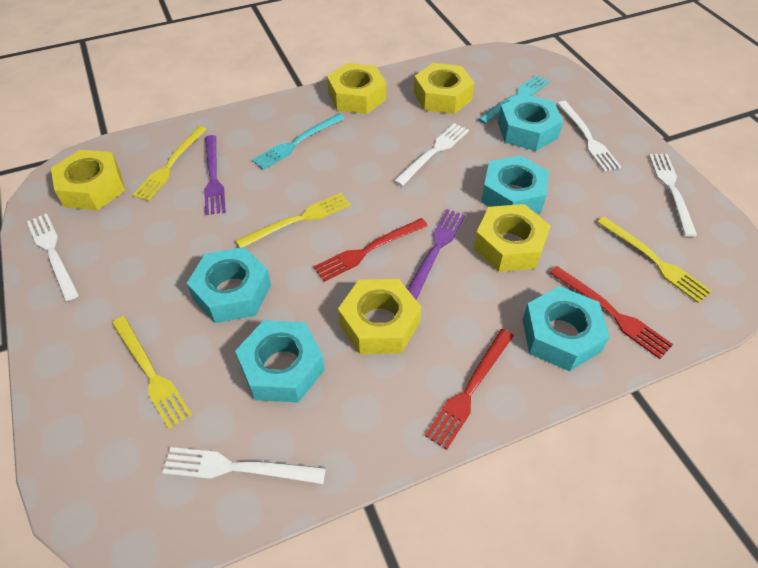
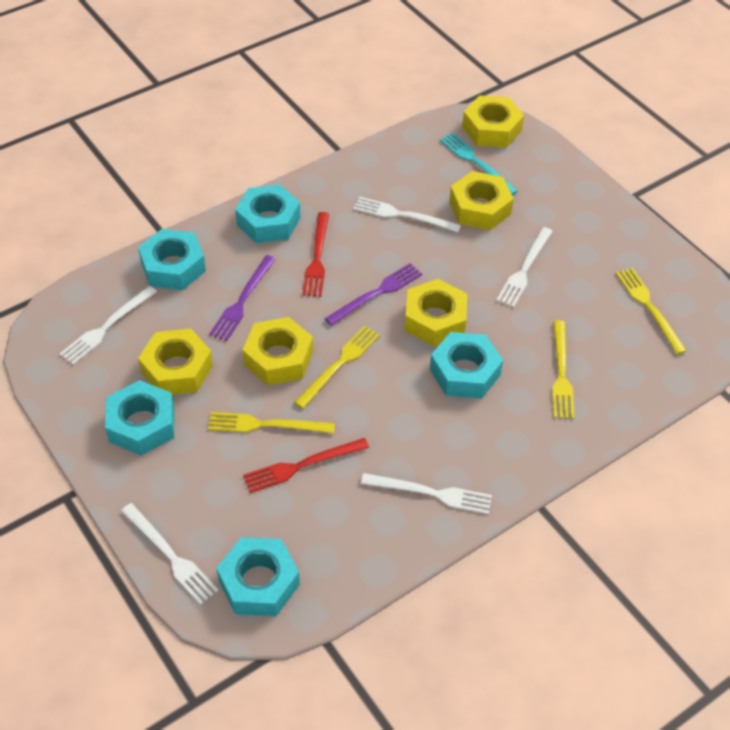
red fork: [313,218,428,282] [425,329,514,450] [549,266,673,359] = 3 -> [243,438,369,493] [302,212,329,297] = 2
turquoise fork: [252,113,345,170] [478,75,550,124] = 2 -> [440,133,518,195] = 1

